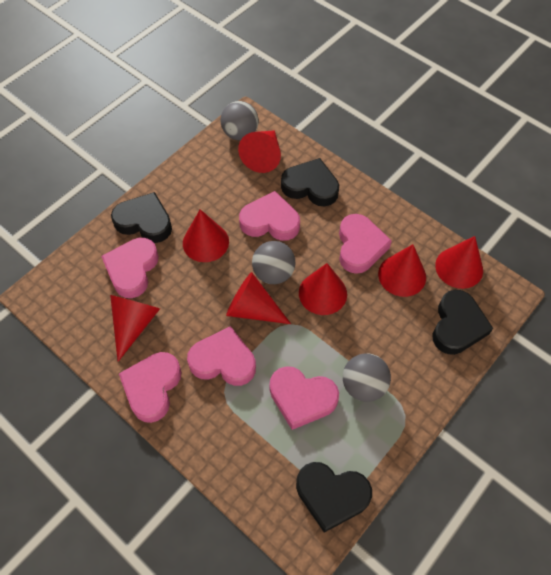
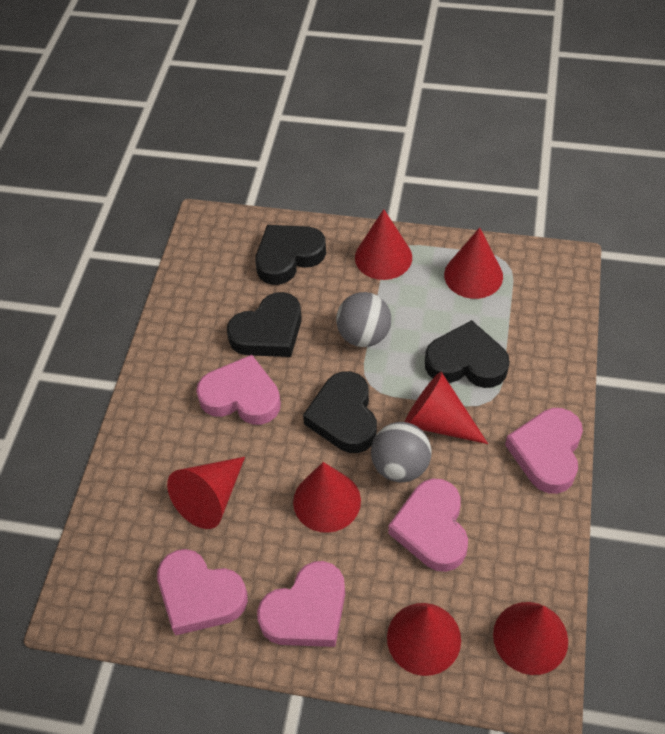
grey ball: [220,101,259,140] [252,241,295,284] [343,353,391,402] = 3 -> [336,292,391,347] [371,422,431,482] = 2
pink heart: [101,238,159,298] [119,352,182,423] [187,326,256,386] [239,191,300,241] [270,366,339,430] [339,214,392,274] = 6 -> [157,549,248,636] [196,355,281,425] [257,561,345,647] [388,479,468,572] [505,408,583,494] = 5

